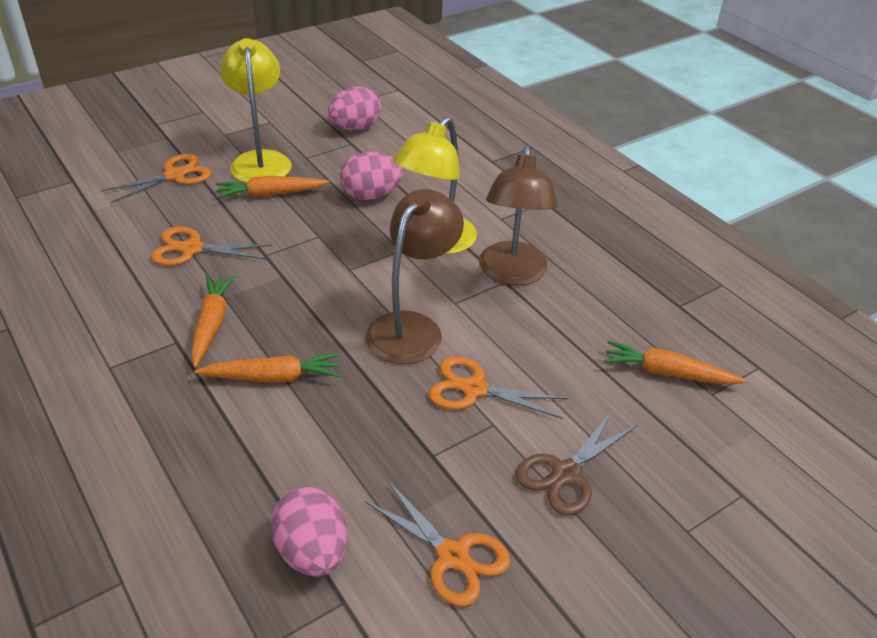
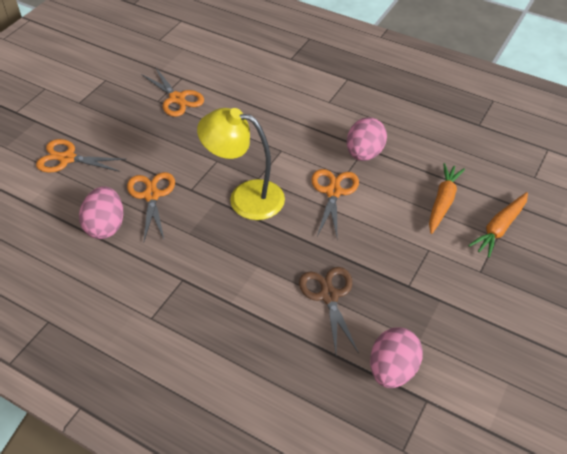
brown lamp: [365,189,464,364] [479,145,558,285] = 2 -> none = 0
orange carrot: [191,275,236,368] [194,353,340,383] [216,176,329,199] [604,340,747,385] = 4 -> [429,163,465,234] [468,192,528,258] = 2
yellow lamp: [220,38,292,183] [393,117,477,254] = 2 -> [197,108,285,220] = 1

